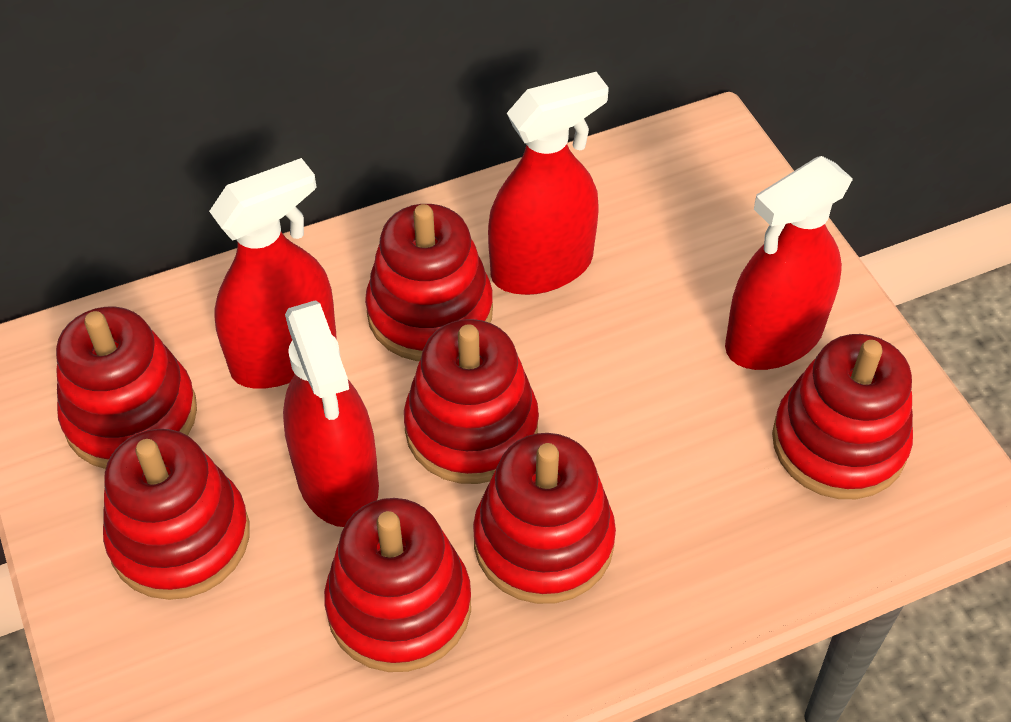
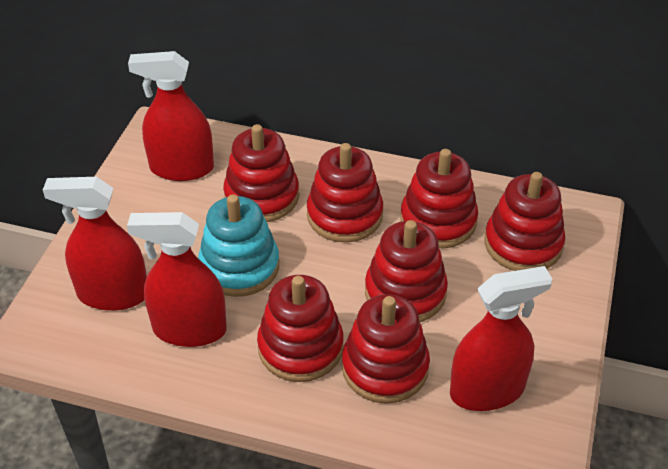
turquoise stacking toy: none = 0 -> [198,194,279,297] = 1

